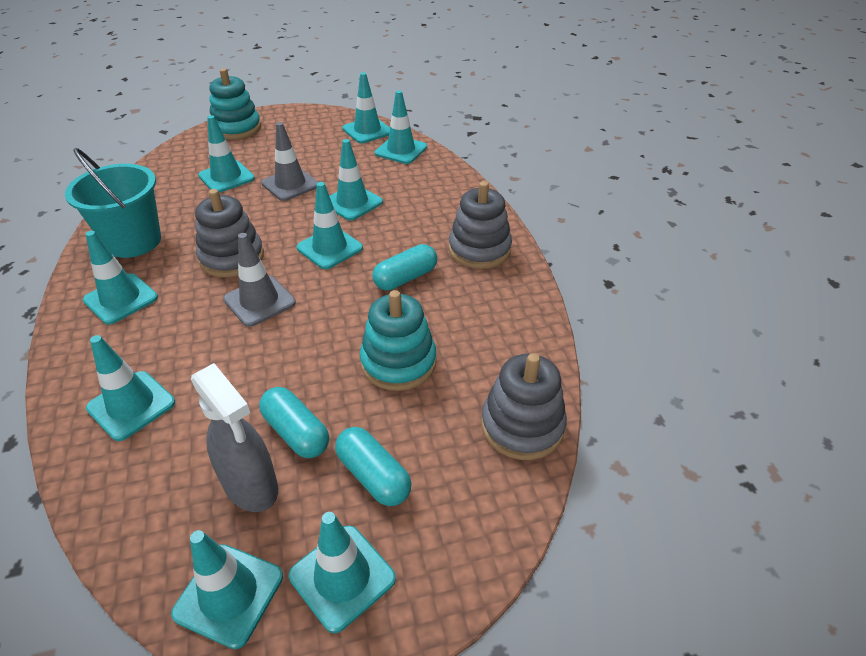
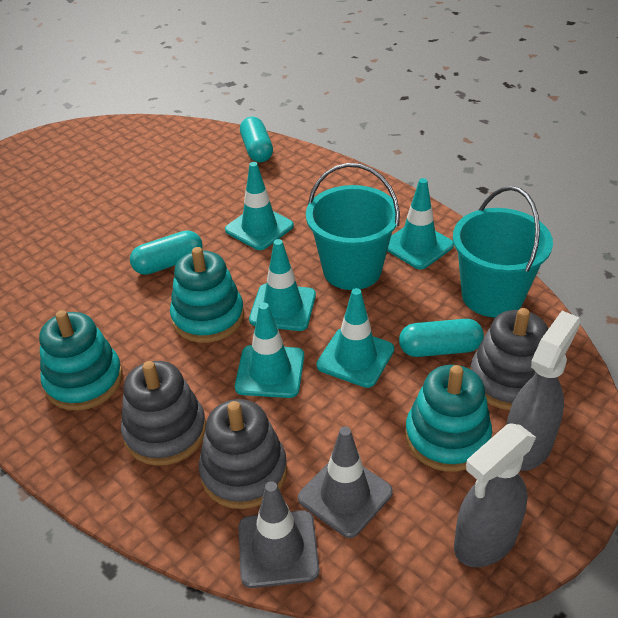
grey spray bottle: [191,363,278,512] = 1 -> [454,423,536,567] [506,311,580,471] = 2
turquoise bucket: [65,148,161,258] = 1 -> [306,163,400,290] [453,186,553,318] = 2
turquoise stacking toy: [209,68,261,140] [360,290,437,391] = 2 -> [39,310,123,411] [170,247,244,343] [405,365,492,472] = 3
turquoise traffic cone: [83,231,158,324] [86,335,175,441] [171,530,283,649] [198,115,255,193] [289,512,396,633] [297,182,363,269] [330,139,383,220] [342,72,390,143] [375,90,427,164] = 9 -> [225,162,294,250] [235,303,304,398] [249,239,316,331] [316,288,394,388] [387,178,454,269] = 5

